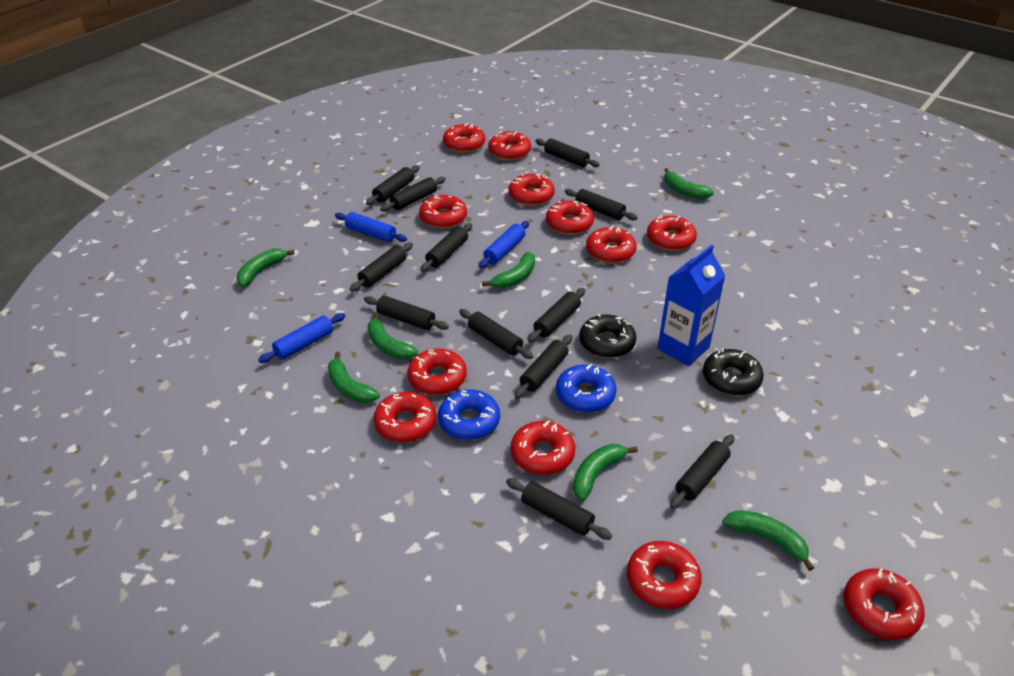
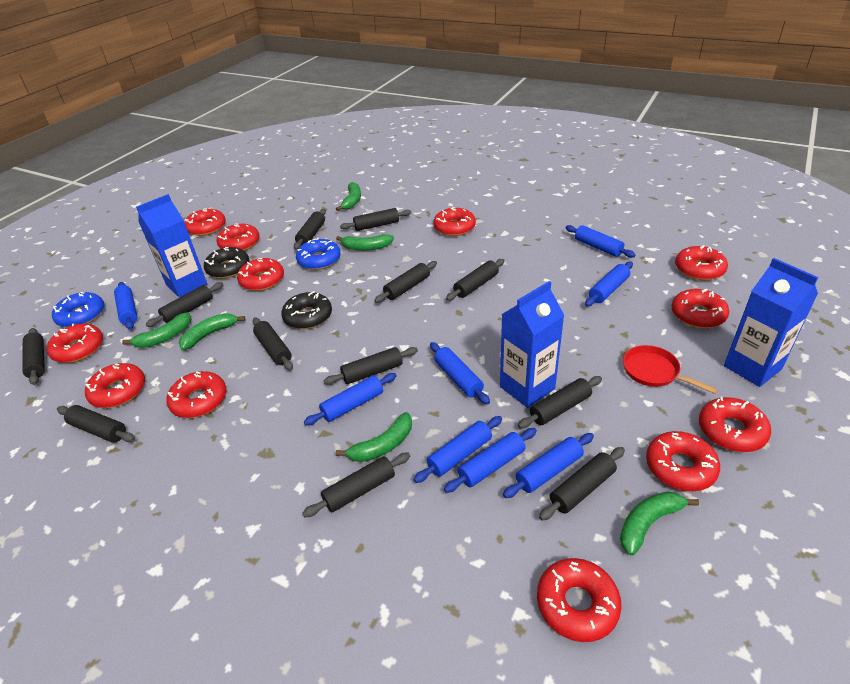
blue carton: [657,245,725,366] = 1 -> [136,194,207,298] [500,281,565,408] [724,258,818,387] = 3
blue rolling pin: [258,313,345,363] [335,212,407,242] [479,221,529,268] = 3 -> [114,282,137,330] [304,373,397,426] [413,416,502,483] [430,342,490,405] [444,428,537,493] [503,433,594,498] [565,225,636,258] [585,262,633,306] = 8
green banana: [237,248,295,287] [328,352,380,403] [367,313,418,360] [482,252,535,289] [573,444,638,501] [664,168,714,199] [722,510,814,571] = 7 -> [122,312,191,348] [179,313,245,350] [336,182,361,211] [336,234,394,251] [336,412,412,462] [620,491,699,556] = 6
red pan: none = 0 -> [623,345,718,394] = 1

